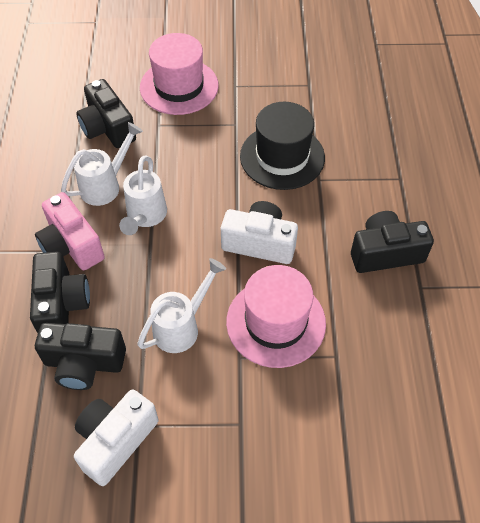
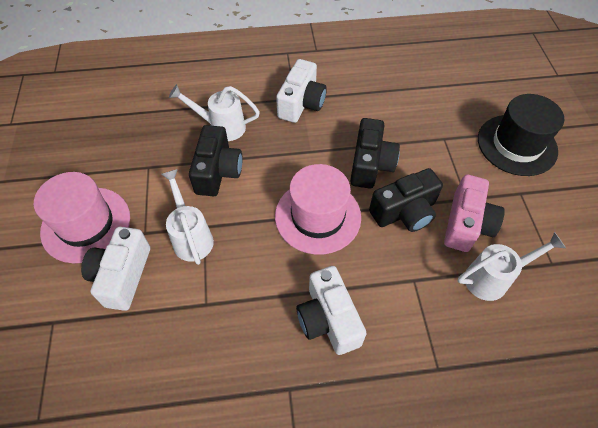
black camera: [30,252,90,333] [35,322,126,390] [76,79,136,148] [351,211,434,273] = 4 -> [189,125,242,196] [350,118,400,189] [369,168,443,232] = 3
white camera: [74,389,159,486] [221,201,298,264] = 2 -> [81,227,150,311] [276,59,327,123] [296,266,367,355] = 3

